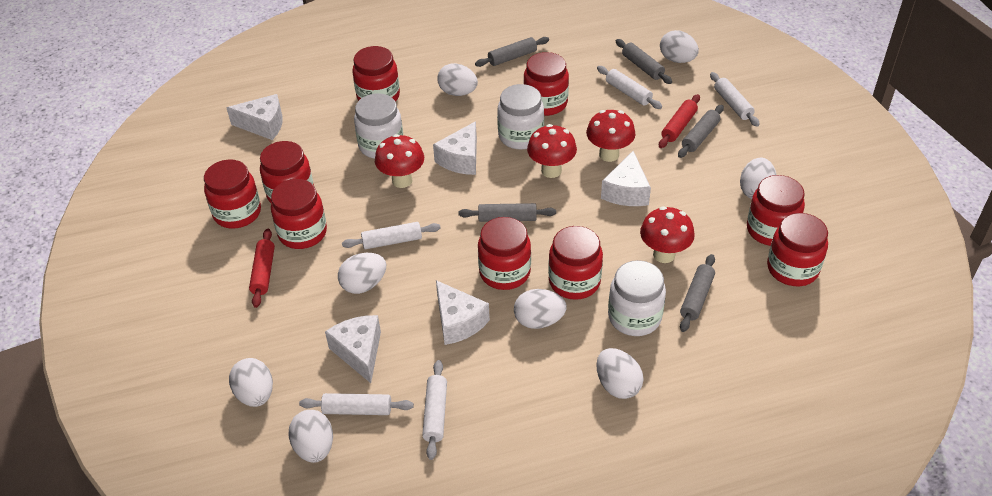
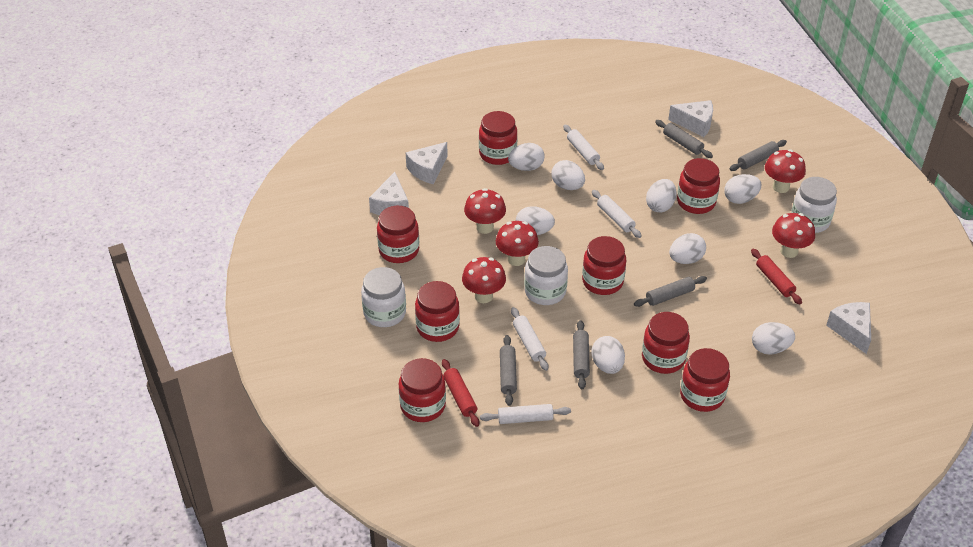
red jar: [204,160,261,228] [260,141,314,203] [271,179,327,249] [352,46,400,102] [478,217,531,290] [523,52,569,116] [548,226,603,300] [747,175,805,246] [767,213,828,286] = 9 -> [377,206,419,263] [399,358,446,422] [415,281,460,342] [479,111,517,165] [582,236,626,295] [642,312,690,374] [677,158,720,214] [680,348,730,412] = 8
red mushroom: [375,134,424,188] [527,124,577,178] [586,110,636,162] [640,206,695,263] = 4 -> [462,257,506,303] [464,188,506,234] [496,221,539,266] [765,149,806,193] [772,213,815,258] = 5
white cheese: [227,94,283,140] [325,315,381,383] [433,121,477,175] [436,280,490,345] [601,151,651,206] = 5 -> [369,172,409,215] [406,142,448,184] [668,100,713,137] [826,302,871,354] = 4
white rolling pin: [299,393,414,415] [342,222,441,249] [422,360,447,460] [597,66,662,109] [710,72,760,127] = 5 -> [480,404,571,424] [511,307,548,371] [563,125,604,170] [592,190,642,238] = 4

